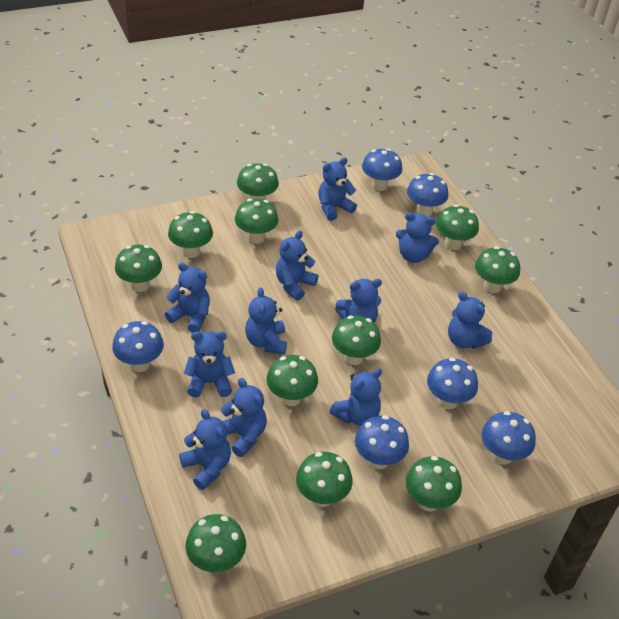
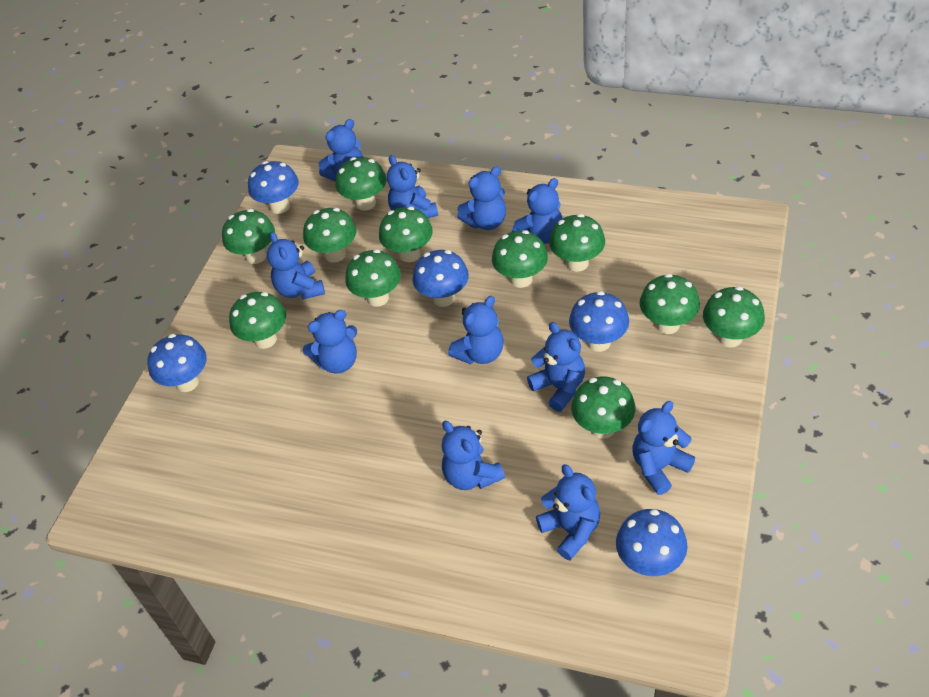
blue mushroom: [112,321,164,372] [355,415,409,469] [362,148,402,191] [407,173,448,217] [427,358,478,409] [482,411,536,465] = 6 -> [147,334,207,392] [248,161,299,214] [412,250,469,307] [569,291,629,352] [616,509,688,576] = 5

